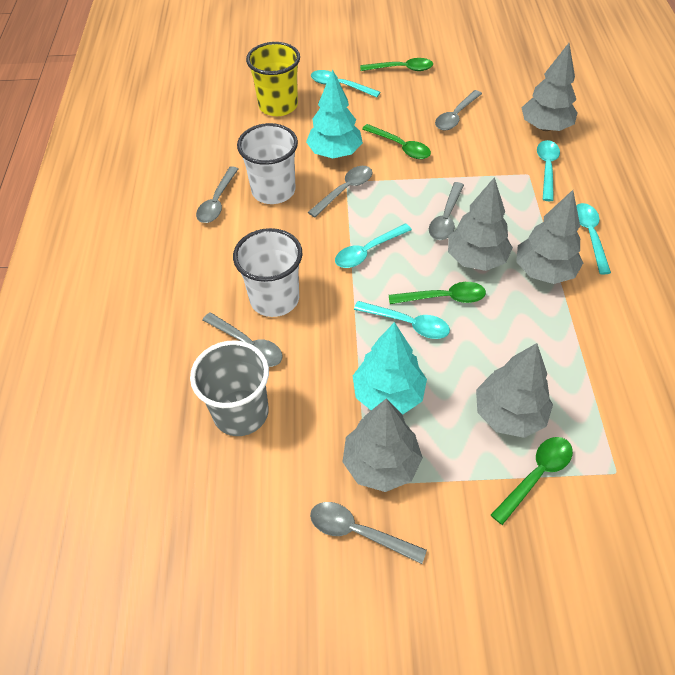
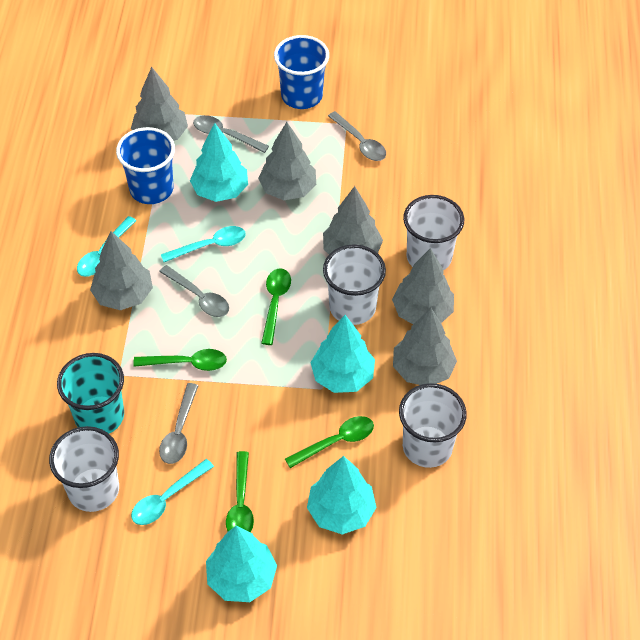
blue cup: none = 0 -> [116,127,175,204] [274,35,329,109] = 2
grey cup: [190,340,269,436] = 1 -> none = 0
grey spoon: [196,166,238,223] [203,312,283,367] [308,166,372,217] [310,502,427,564] [429,182,464,240] [435,90,482,130] = 6 -> [159,265,229,317] [159,383,199,464] [193,115,269,153] [328,111,386,161] = 4
grey tree: [343,399,423,492] [448,177,513,271] [476,343,553,438] [516,190,583,284] [522,43,577,131] = 5 -> [90,231,153,310] [131,67,188,141] [258,122,316,200] [323,186,383,254] [392,248,454,324] [393,308,457,385] = 6
turquoise cup: none = 0 -> [57,353,124,434] = 1
turquoise spoon: [311,70,380,97] [335,223,412,268] [354,301,450,339] [537,140,560,201] [576,203,611,275] = 5 -> [77,216,137,277] [131,459,214,525] [161,226,246,262] = 3
turquoise tree: [306,69,363,158] [353,322,427,415] = 2 -> [190,123,248,202] [206,526,277,602] [307,456,377,535] [310,315,375,393] = 4
white cup: [233,228,302,317] [237,123,298,204] = 2 -> [49,426,119,512] [323,244,386,325] [399,383,467,468] [403,195,464,270] = 4
yellow cup: [246,42,300,116] = 1 -> none = 0

